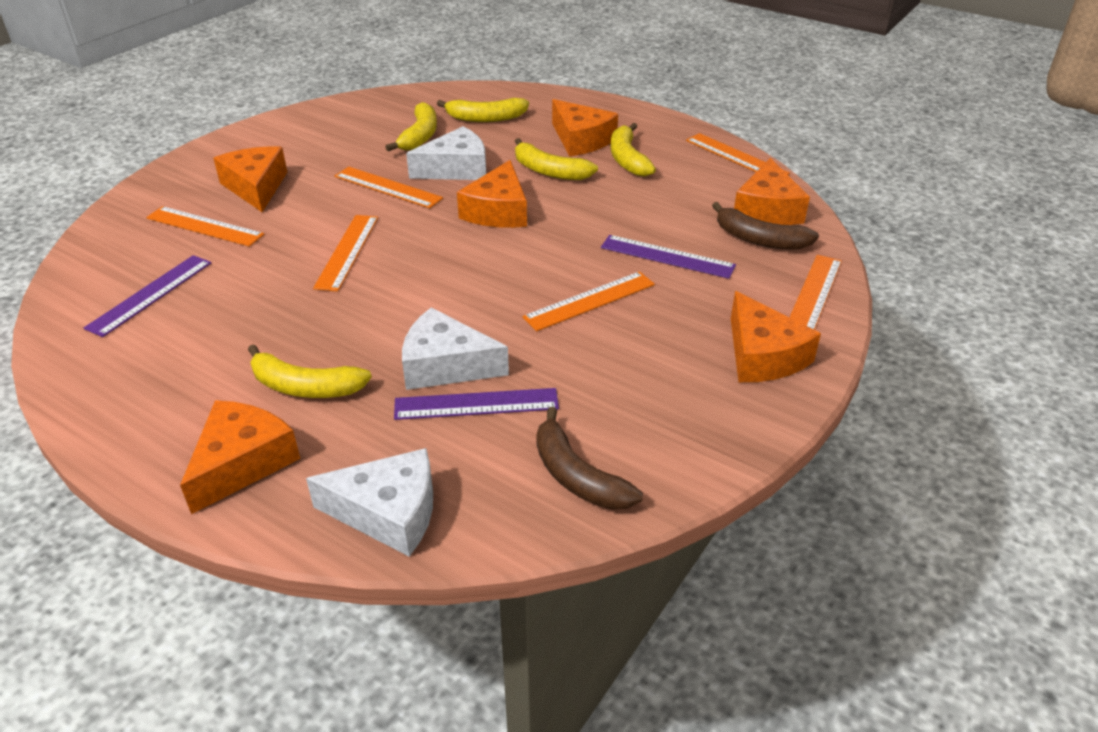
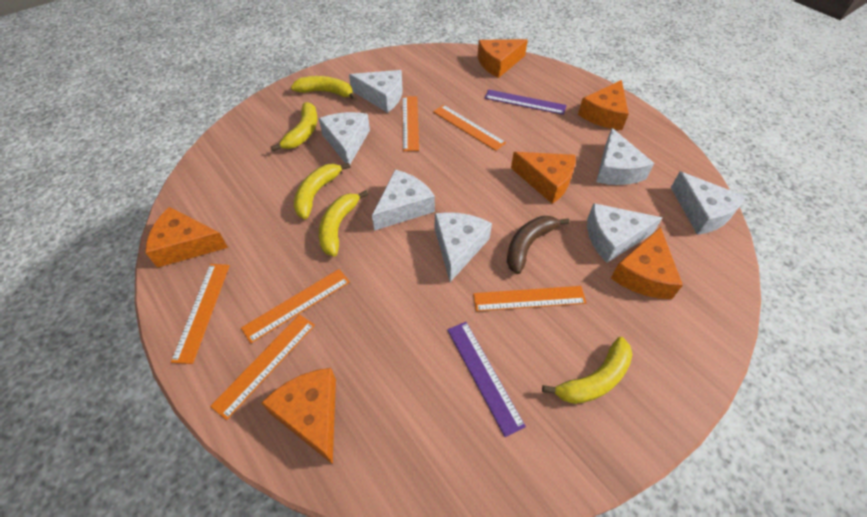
brown banana: [536,407,643,510] [712,202,819,250] = 2 -> [507,216,570,274] = 1
purple ruler: [84,255,211,337] [394,388,559,420] [601,235,736,279] = 3 -> [447,322,526,437] [485,89,566,115] = 2
white cheese: [306,448,433,557] [402,307,509,390] [406,126,486,180] = 3 -> [319,112,370,164] [349,70,403,113] [372,169,435,231] [435,212,492,282] [587,203,662,263] [596,128,654,185] [671,171,746,235] = 7

